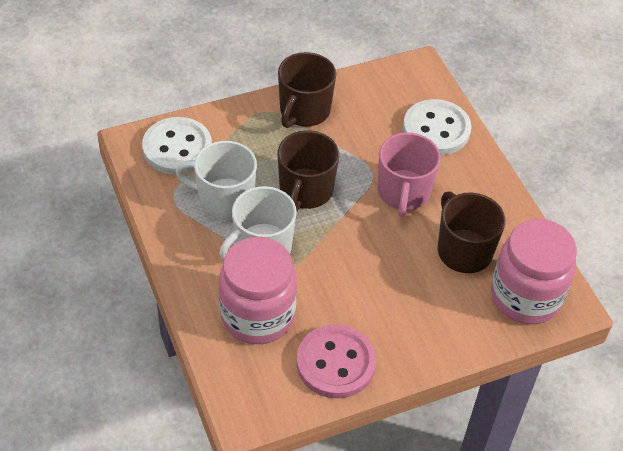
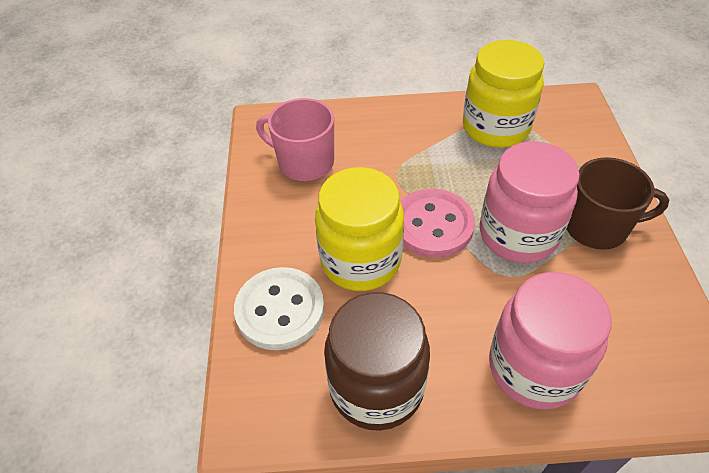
brown jar: none = 0 -> [324,292,430,431] = 1
brown mug: [278,52,336,128] [278,130,339,211] [438,191,505,273] = 3 -> [566,157,669,250] = 1
white button: [142,117,212,175] [403,99,472,155] = 2 -> [234,267,324,350] = 1
white mug: [175,141,257,220] [219,186,297,260] = 2 -> none = 0
yellow jar: none = 0 -> [315,167,404,291] [463,40,544,148] = 2

